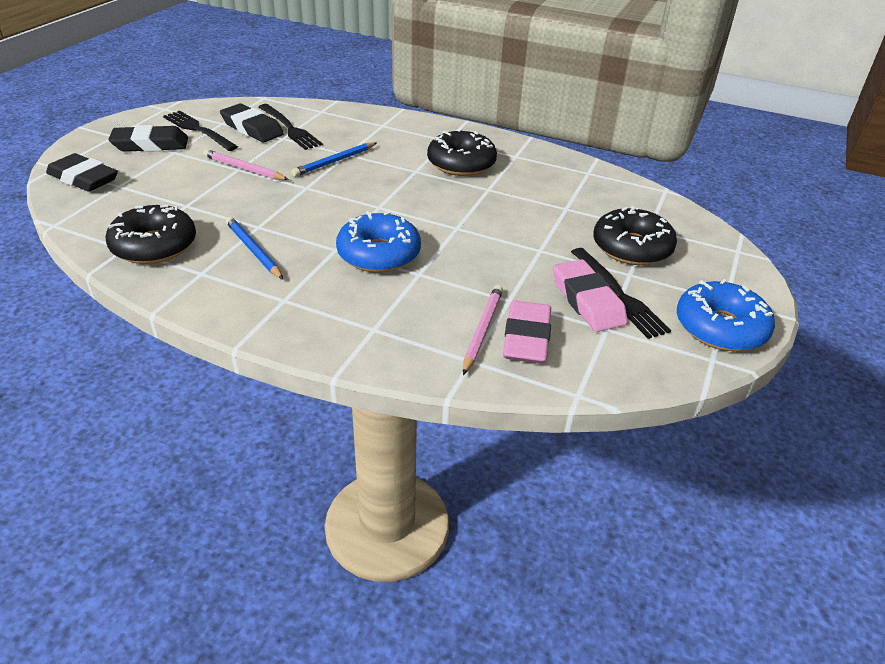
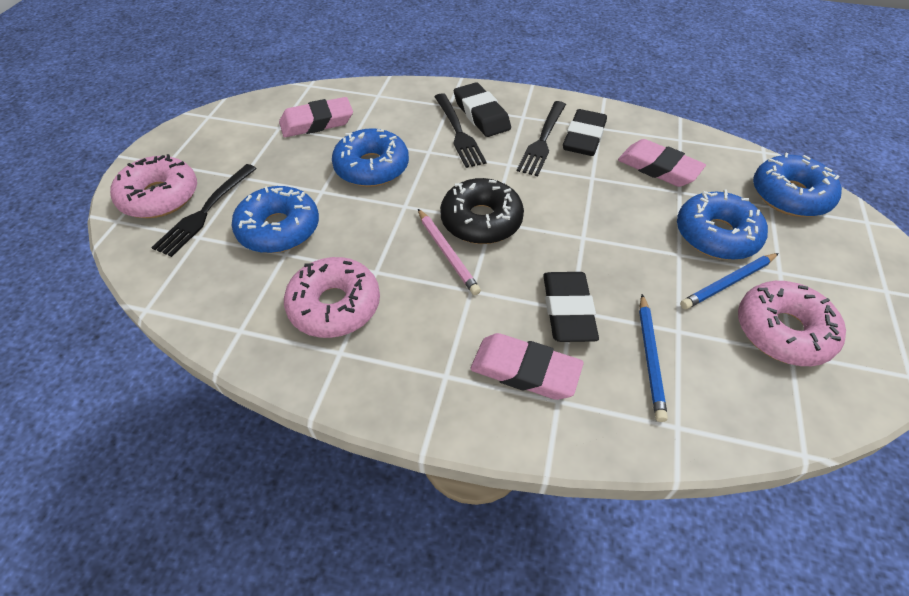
black donut: [105,205,196,264] [427,129,497,176] [593,206,677,265] = 3 -> [440,178,524,244] = 1
blue donut: [336,211,421,272] [677,279,775,351] = 2 -> [232,186,319,253] [332,128,409,187] [677,189,768,260] [753,153,842,217] = 4
pink donut: none = 0 -> [110,154,197,218] [284,257,380,338] [738,281,846,366] = 3
pink eraser: [503,301,551,364] [553,259,628,332] = 2 -> [279,97,353,137] [471,333,584,400] [618,139,706,187] = 3
pink pencil: [203,149,289,180] [463,285,503,375] = 2 -> [418,209,481,295] = 1

